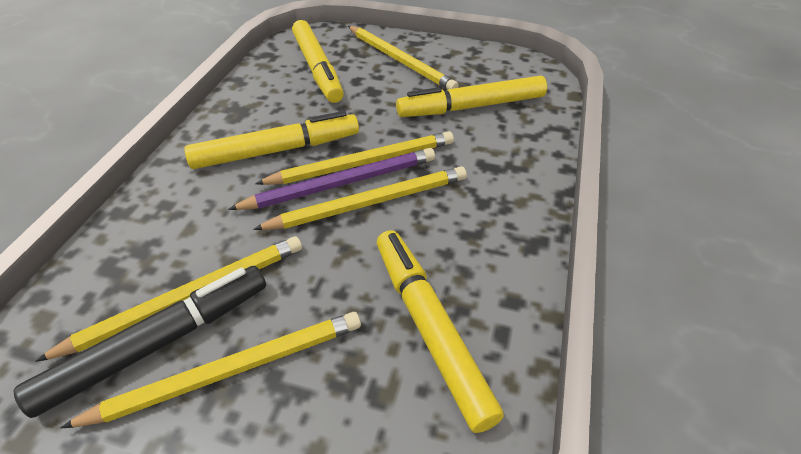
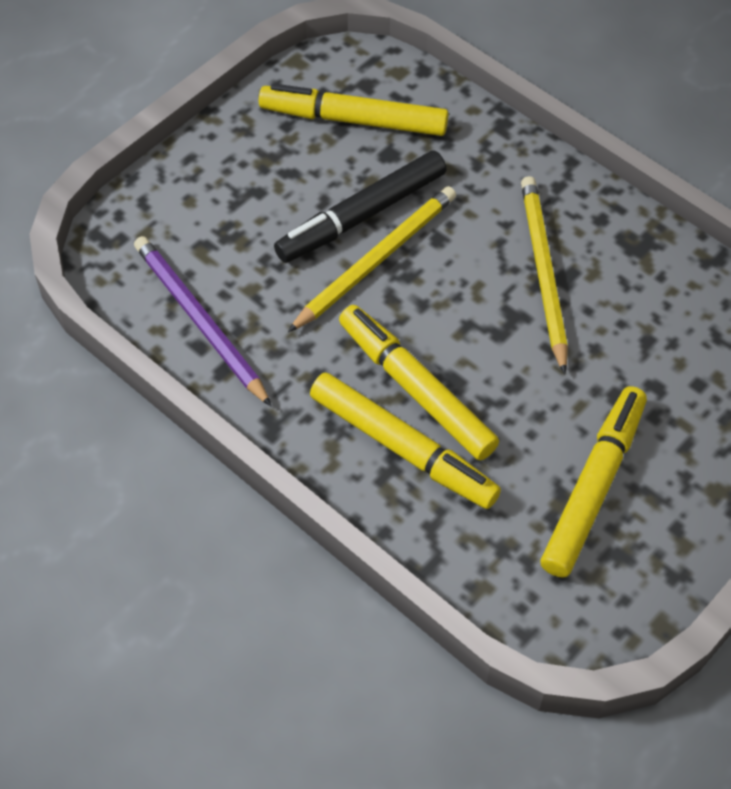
yellow pencil: [35,236,302,362] [60,312,361,428] [253,166,467,230] [255,131,454,185] [348,26,459,90] = 5 -> [288,186,456,332] [521,176,568,374] = 2

